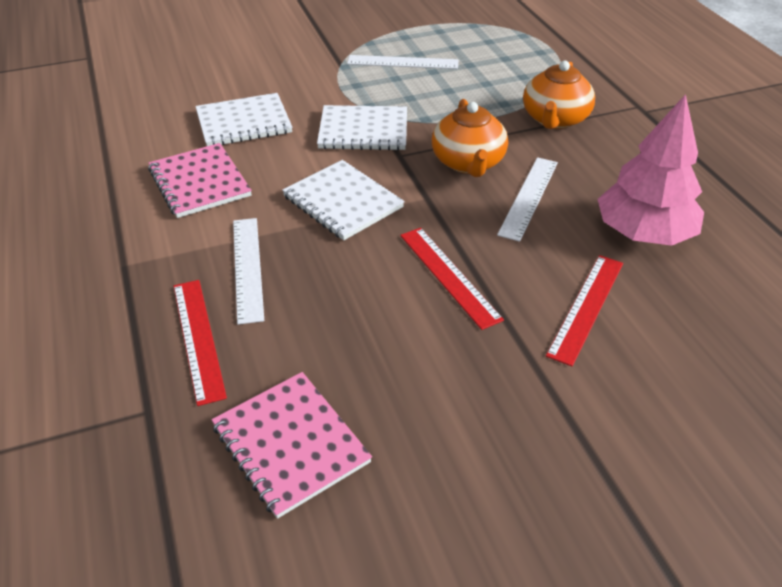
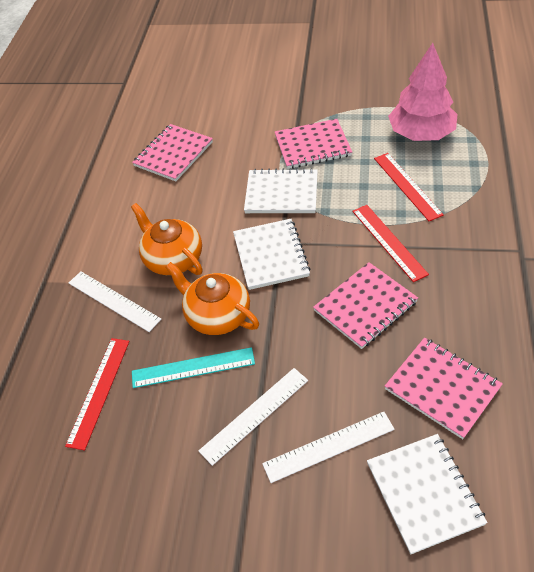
pink notebook: [148,143,252,218] [211,372,372,519] = 2 -> [132,124,213,181] [275,119,352,169] [313,262,418,349] [385,338,503,439] = 4
turquoise ruler: none = 0 -> [132,347,255,388] = 1

